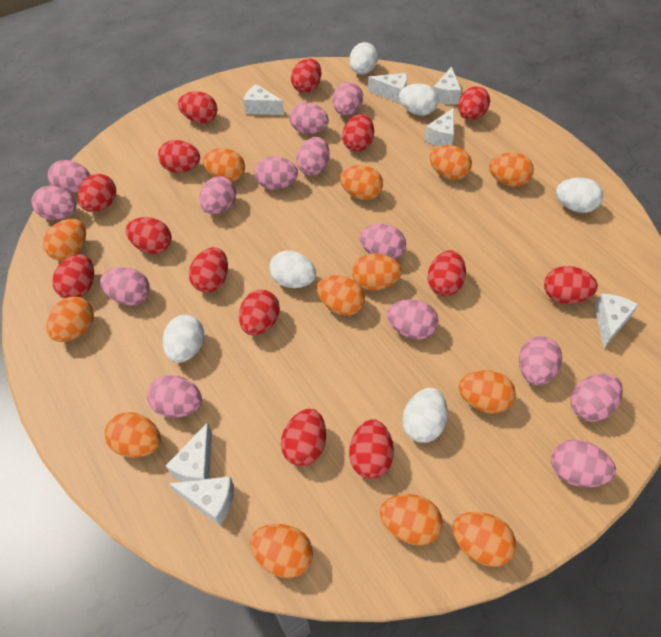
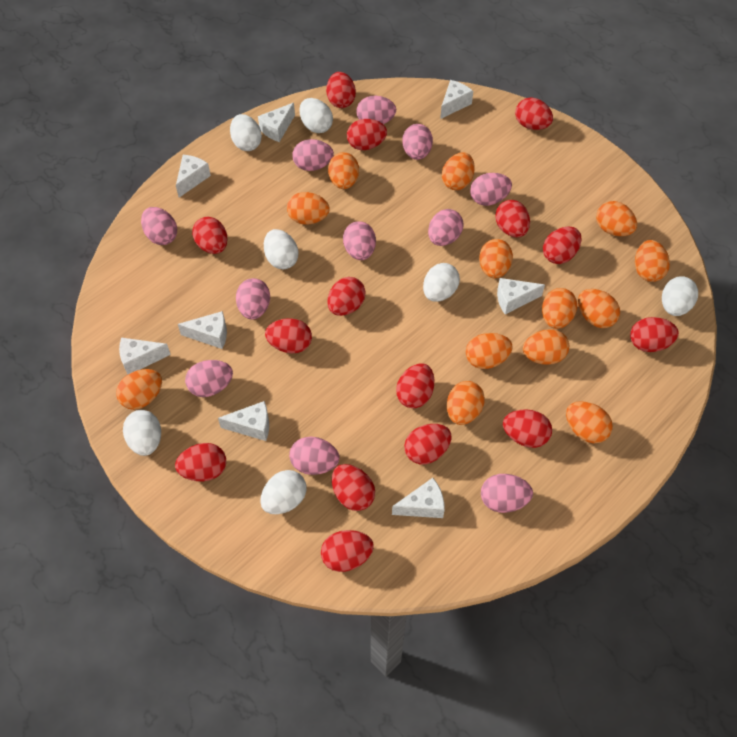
pink egg: [31,186,77,220] [48,160,91,193] [100,267,150,306] [147,375,202,418] [199,176,236,215] [255,156,298,190] [290,102,329,134] [296,137,330,176] [333,82,363,116] [359,224,406,260] [387,299,439,339] [519,336,562,386] [551,440,616,487] [570,373,623,422] = 14 -> [141,207,177,245] [185,360,233,397] [236,278,270,320] [289,437,339,475] [292,139,334,171] [343,221,376,260] [356,96,396,124] [402,124,433,160] [428,209,463,246] [470,173,512,206] [481,474,533,513] = 11
red egg: [52,254,94,299] [78,174,116,212] [126,217,171,254] [158,140,200,173] [178,91,217,123] [189,247,228,293] [239,290,280,335] [281,409,326,466] [291,58,321,93] [342,114,374,152] [349,419,394,479] [428,250,466,296] [458,86,490,120] [544,266,598,304] = 14 -> [175,443,226,481] [192,217,228,254] [265,318,312,353] [321,530,374,572] [326,72,356,108] [327,277,365,316] [332,464,375,511] [347,119,387,150] [396,363,434,408] [404,424,451,465] [495,200,530,237] [503,409,552,448] [515,97,553,130] [543,227,581,264] [630,317,679,352] = 15
white cheese: [166,422,212,482] [169,476,234,526] [243,84,284,115] [368,73,407,104] [425,108,454,146] [434,67,461,105] [594,293,638,348] = 7 -> [119,338,171,375] [176,155,211,197] [178,311,227,349] [218,401,269,441] [258,103,295,142] [392,478,445,518] [440,80,473,119] [497,278,545,314] = 8
white egg: [163,315,204,363] [269,251,316,288] [349,42,378,75] [399,83,438,116] [402,388,448,443] [556,178,603,213] = 6 -> [123,410,161,456] [230,114,262,151] [260,470,306,514] [264,229,299,270] [300,98,333,133] [423,263,460,302] [662,276,698,316] = 7

